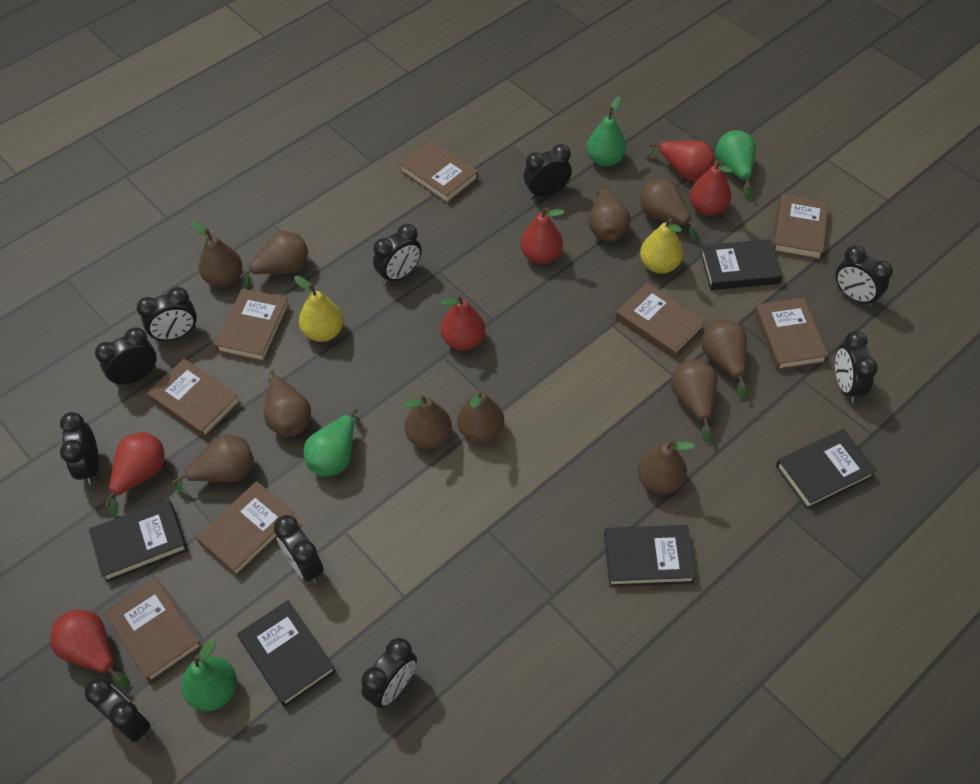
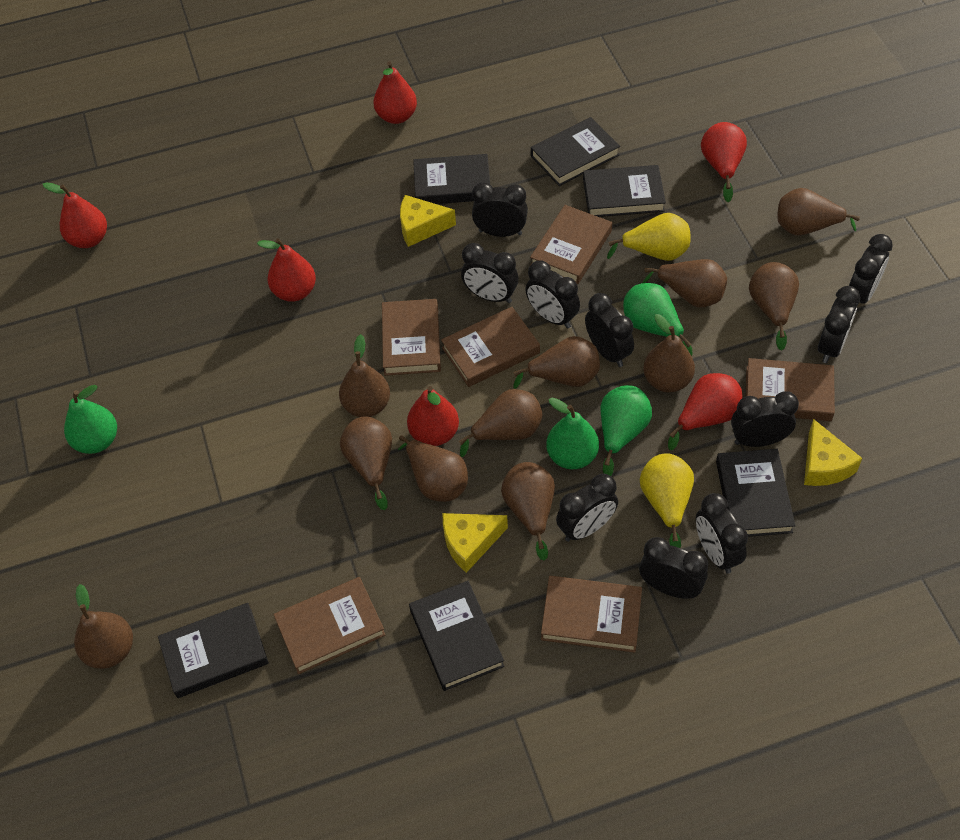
black book: [89,499,187,582] [237,600,336,707] [604,525,696,587] [700,239,783,290] [776,429,877,509] = 5 -> [158,603,269,698] [409,581,505,691] [413,154,490,204] [531,117,620,186] [583,165,666,217] [716,449,796,537] = 6
brown book: [105,578,202,683] [147,358,241,438] [196,481,297,576] [215,288,290,362] [399,139,478,204] [615,282,705,358] [754,297,828,371] [773,194,829,260] = 8 -> [273,577,385,674] [382,299,441,376] [441,307,540,387] [530,205,612,284] [541,576,642,653] [746,358,835,421] = 6
yellow cheese: none = 0 -> [400,195,456,247] [443,513,508,573] [804,419,862,486] = 3

